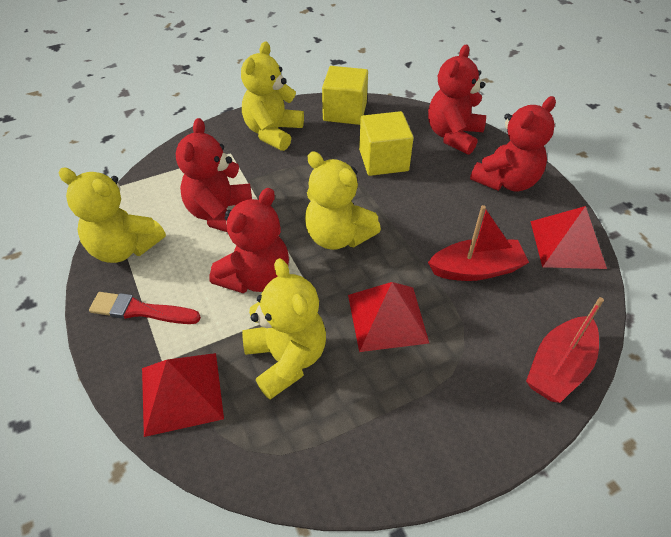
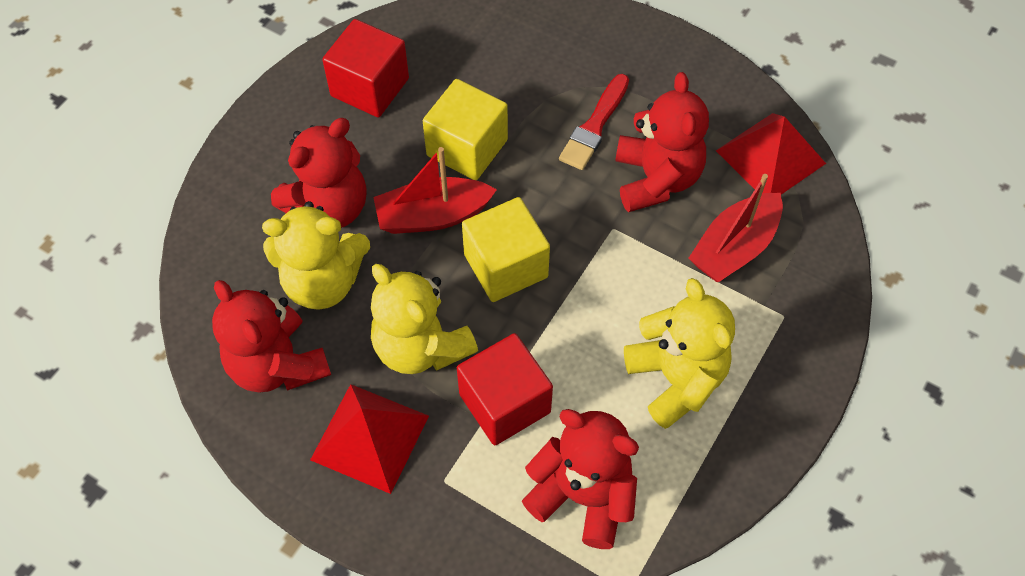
red cube: none = 0 -> [322,19,409,117] [457,333,553,445] = 2
red pyramid: [142,353,224,437] [348,282,429,352] [530,206,607,269] = 3 -> [310,384,429,494] [716,113,826,194] = 2
yellow teddy bear: [59,167,166,263] [241,41,304,151] [242,258,326,400] [305,152,381,250] = 4 -> [262,201,370,310] [371,264,478,374] [624,278,735,429] = 3

